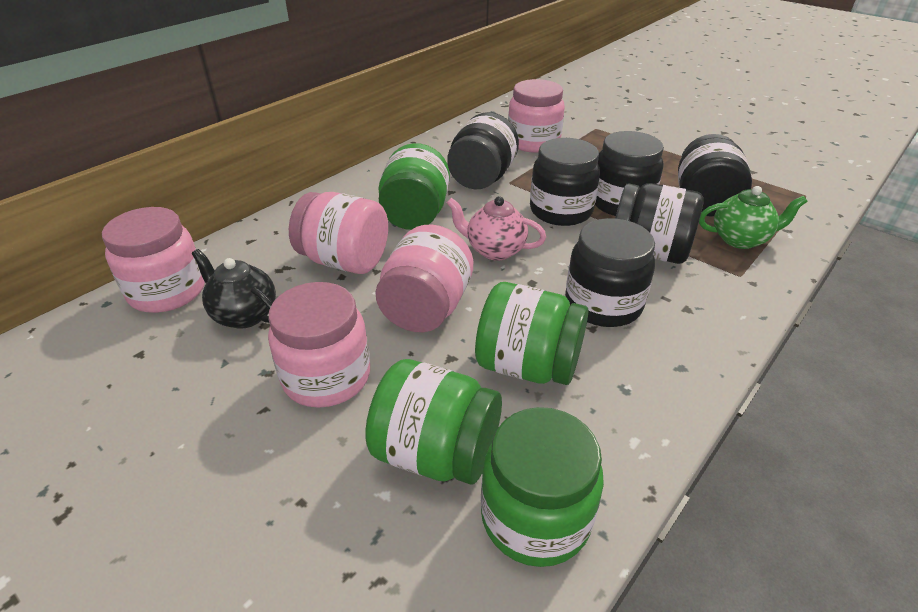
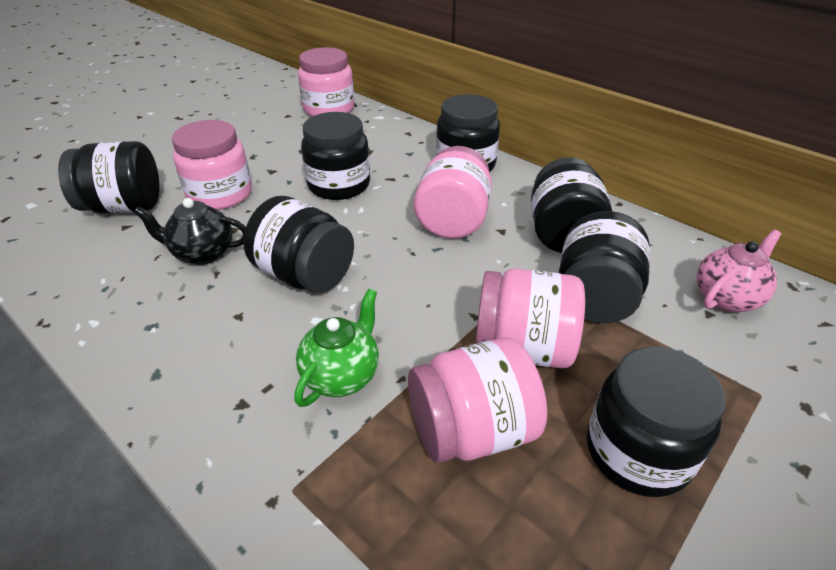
black jar: [447,112,519,189] [530,138,600,226] [565,218,655,327] [595,131,664,216] [615,183,704,264] [678,134,752,217] = 6 -> [58,141,160,214] [243,196,354,293] [301,112,370,200] [436,94,500,172] [531,158,612,253] [559,211,650,323] [587,346,726,497] = 7
green jar: [365,359,502,485] [379,143,450,230] [475,282,589,385] [481,407,604,567] = 4 -> none = 0

